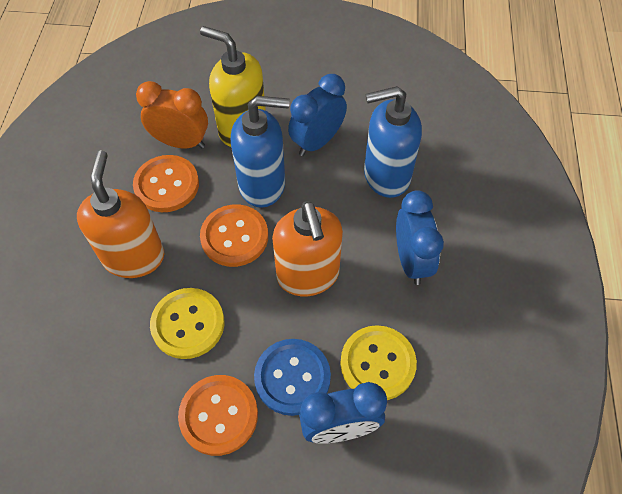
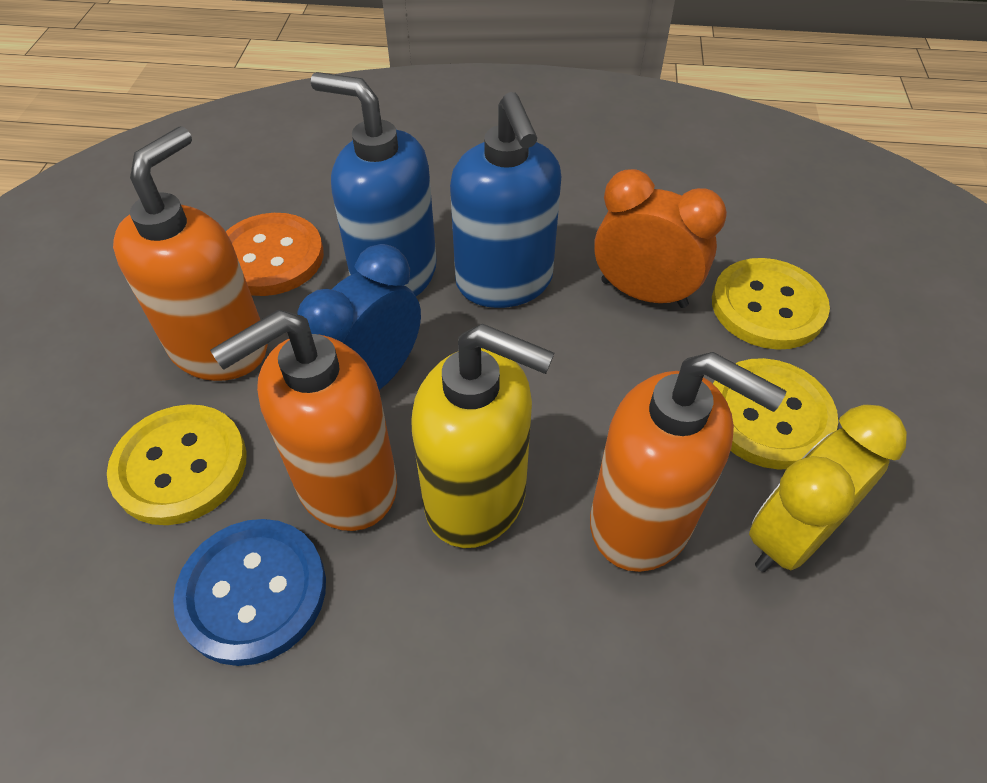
blue clock: [288,74,347,156] [299,382,387,444] [396,190,444,285] = 3 -> [297,244,421,390] = 1
orange button: [133,155,199,212] [178,375,258,456] [200,204,268,267] = 3 -> [226,213,324,296] = 1
orange soap dispenser: [77,150,164,278] [272,201,343,296] = 2 -> [113,126,268,381] [210,310,397,531] [590,352,787,572] = 3
yellow button: [150,288,224,359] [340,325,417,400] = 2 -> [107,404,247,525] [712,258,830,350] [713,358,838,470] = 3
yellow clock: none = 0 -> [749,405,907,572] = 1

